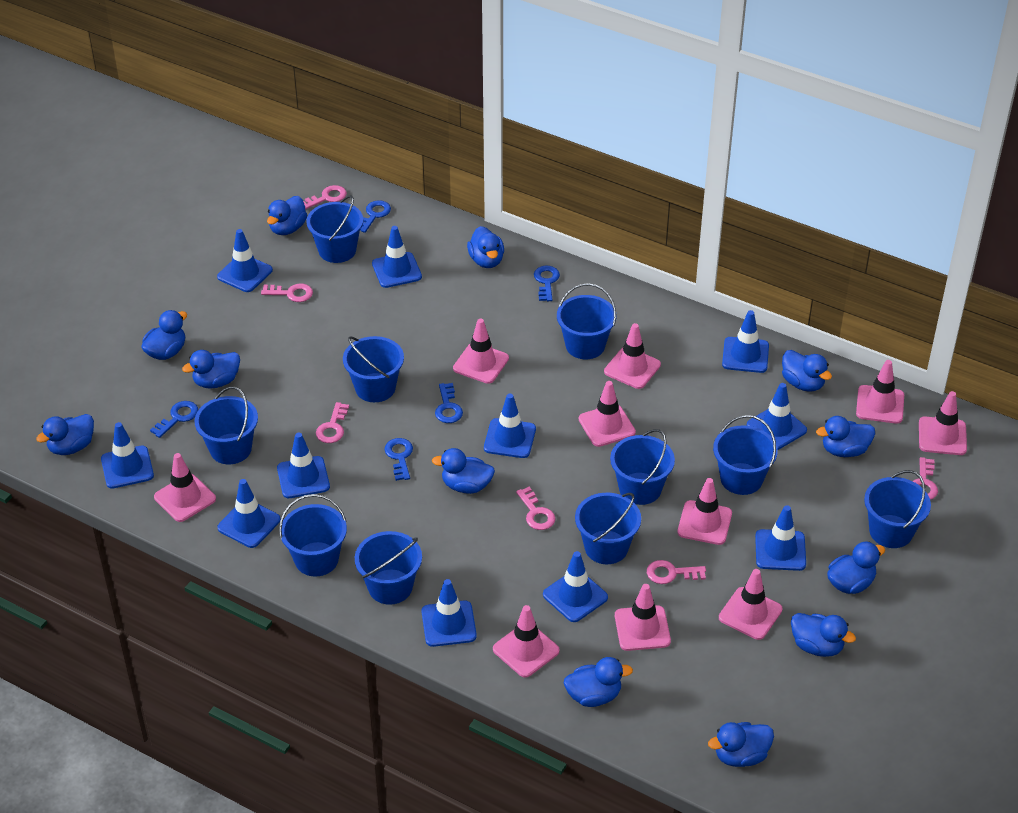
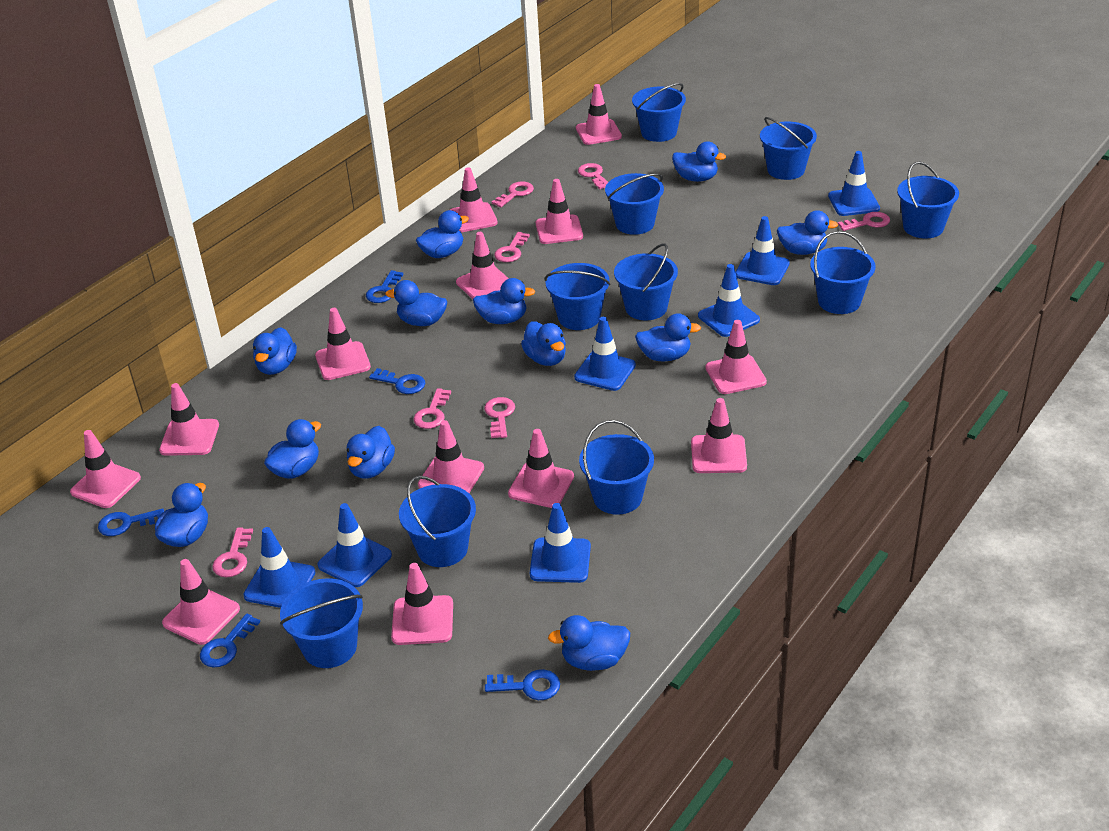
blue traffic cone: [101,422,154,489] [217,229,273,292] [217,479,281,548] [277,433,330,498] [372,226,422,288] [422,579,477,647] [484,394,536,458] [543,551,608,622] [722,310,769,373] [747,383,807,450] [755,505,806,571] = 11 -> [243,527,315,608] [317,503,392,587] [530,503,591,583] [574,317,636,391] [698,264,760,337] [736,216,790,285] [828,151,880,216] = 7
pink key: [261,284,313,302] [303,185,347,210] [316,402,349,443] [516,487,556,530] [647,560,706,584] [913,457,938,500] = 6 -> [212,528,253,577] [413,388,451,429] [484,397,515,438] [492,182,534,207] [494,232,530,262] [578,163,608,189] [838,212,890,231] = 7
pink traffic cone: [154,453,216,522] [453,319,509,384] [493,605,560,678] [579,381,636,447] [604,323,661,389] [615,584,671,651] [678,478,732,545] [719,569,782,640] [856,360,904,424] [919,391,967,455] = 10 -> [70,430,141,508] [159,383,219,456] [162,559,240,645] [315,308,371,380] [391,563,453,645] [418,420,484,493] [450,167,498,232] [456,232,509,299] [508,429,574,508] [536,179,583,244] [576,84,622,145] [691,398,747,473] [705,320,767,394] = 13

